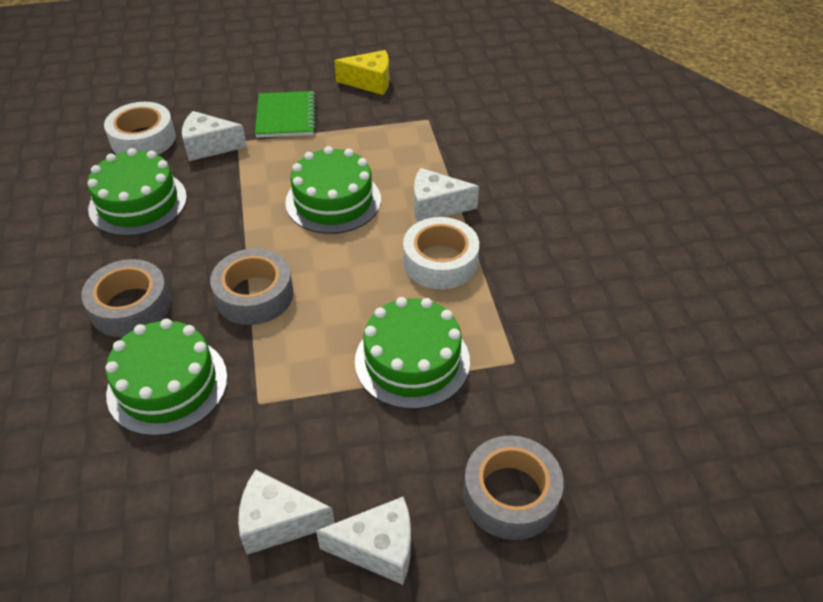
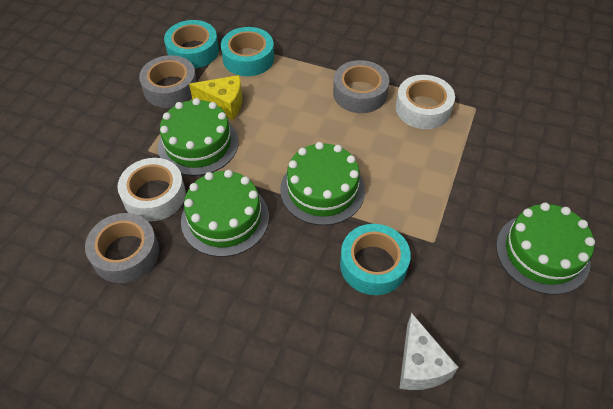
green notebook: [255,91,316,138] = 1 -> none = 0
turquoise tape: none = 0 -> [164,20,219,69] [221,27,274,76] [340,224,411,295] = 3
white cheese: [182,111,247,161] [238,469,335,555] [316,497,411,585] [414,168,479,222] = 4 -> [399,313,458,390] = 1

